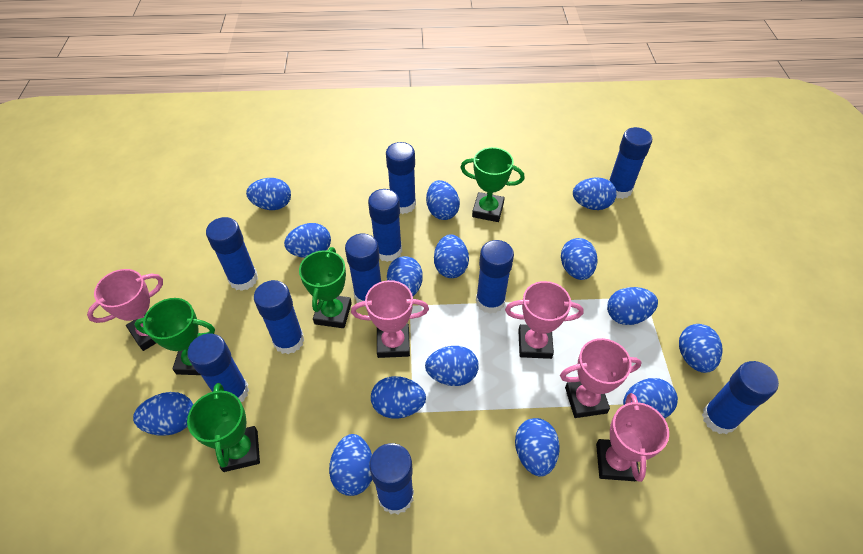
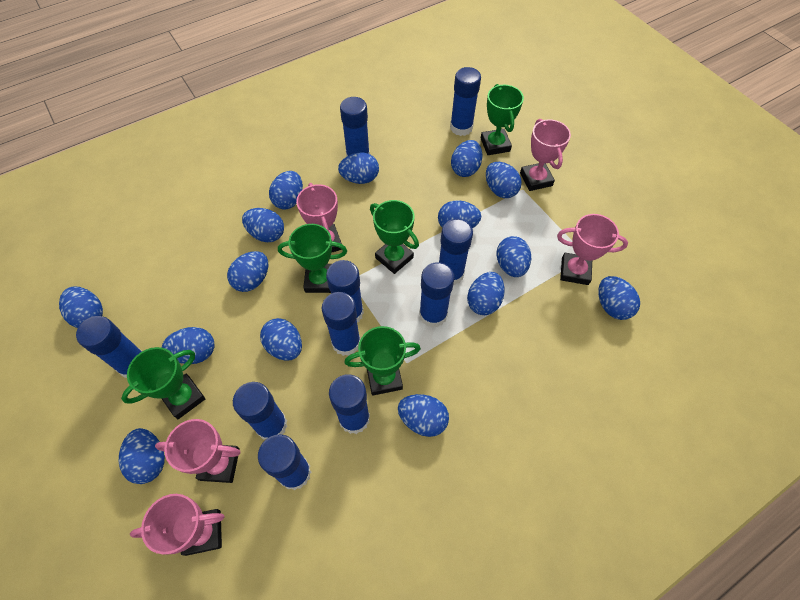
green trophy: [134,298,215,375] [187,383,260,472] [299,247,352,328] [460,147,525,222] = 4 -> [121,347,205,419] [278,224,347,293] [344,326,421,396] [370,200,419,274] [481,84,524,155] = 5

